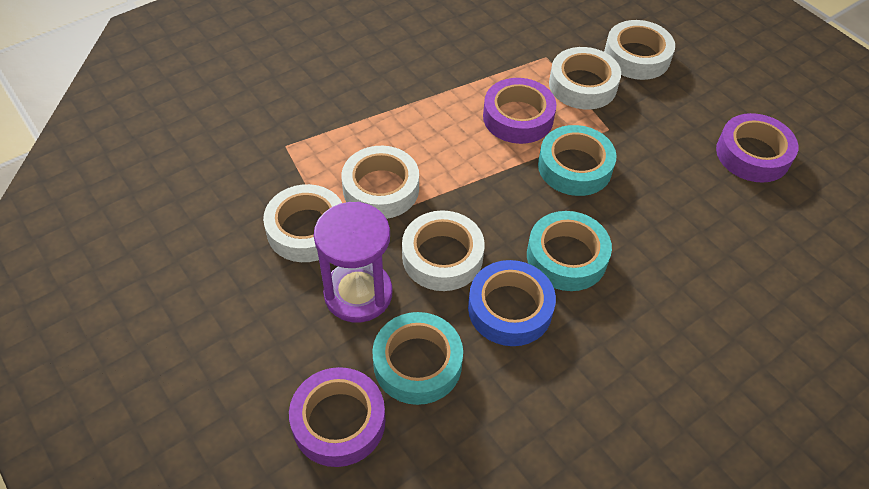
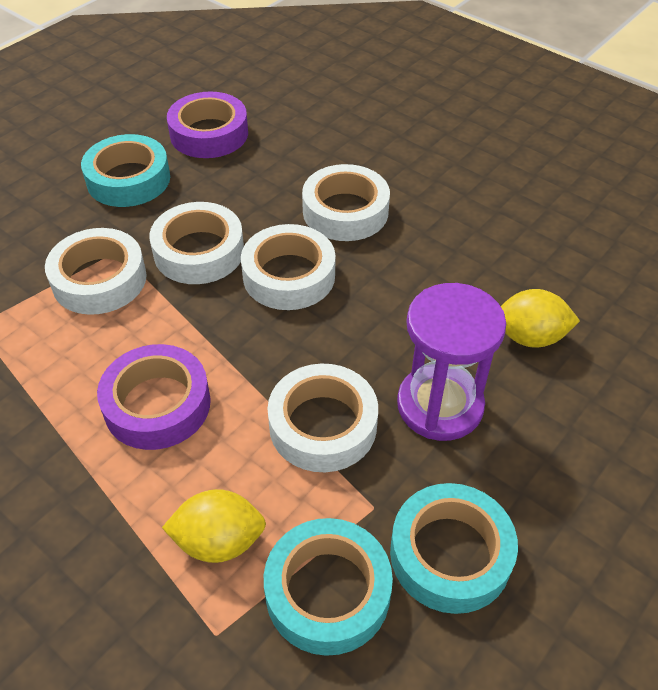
blue tape: [468,260,556,346] = 1 -> none = 0
purple tape: [289,367,385,467] [483,78,556,144] [716,113,798,183] = 3 -> [97,344,211,450] [167,91,248,158] = 2
yellow lemon: none = 0 -> [162,489,266,563] [501,289,580,348] = 2

